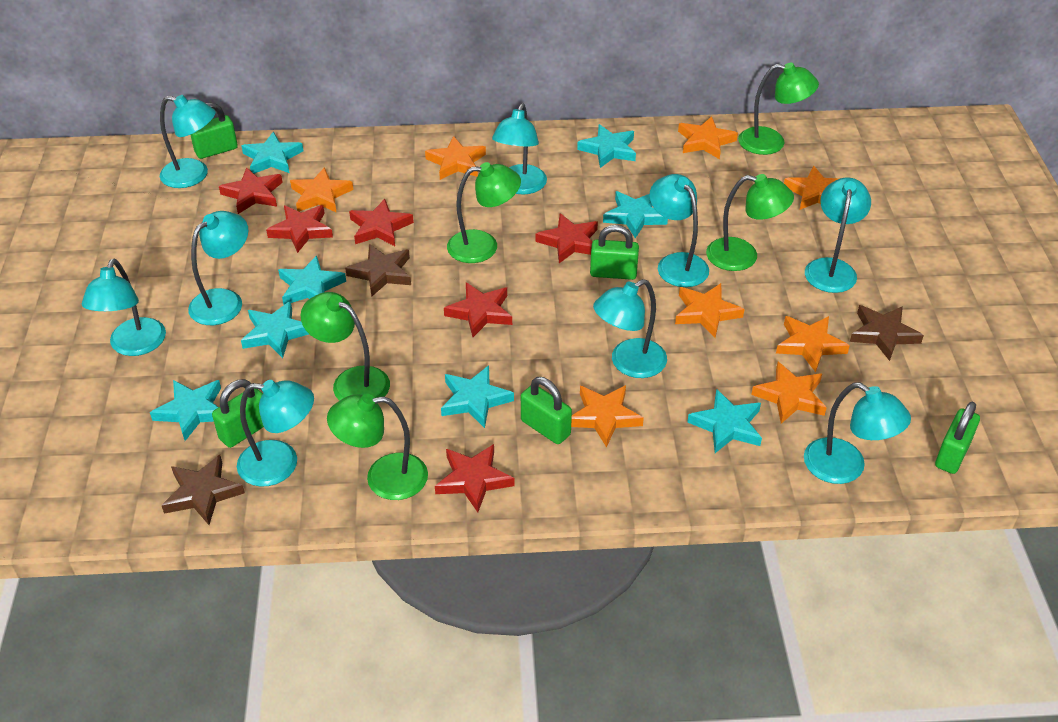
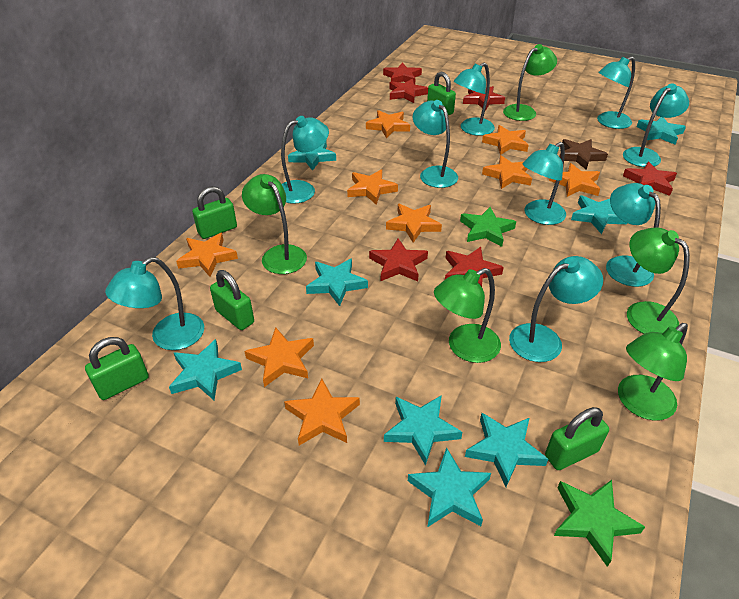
brown star: [161,455,245,525] [345,244,411,297] [850,305,924,361] = 3 -> [559,139,608,170] = 1
green star: none = 0 -> [460,207,516,247] [554,480,645,567] = 2
orange star: [290,167,353,213] [425,136,486,180] [571,385,644,447] [675,283,744,338] [678,116,738,159] [751,362,827,424] [776,316,850,372] [784,166,840,210] = 8 -> [176,233,238,277] [244,327,314,387] [284,379,360,445] [347,169,398,205] [366,110,410,138] [386,204,442,243] [482,125,529,155] [482,155,532,189] [549,163,600,197] = 9

